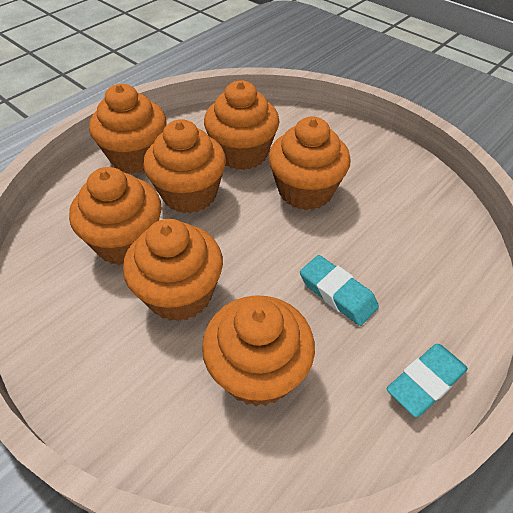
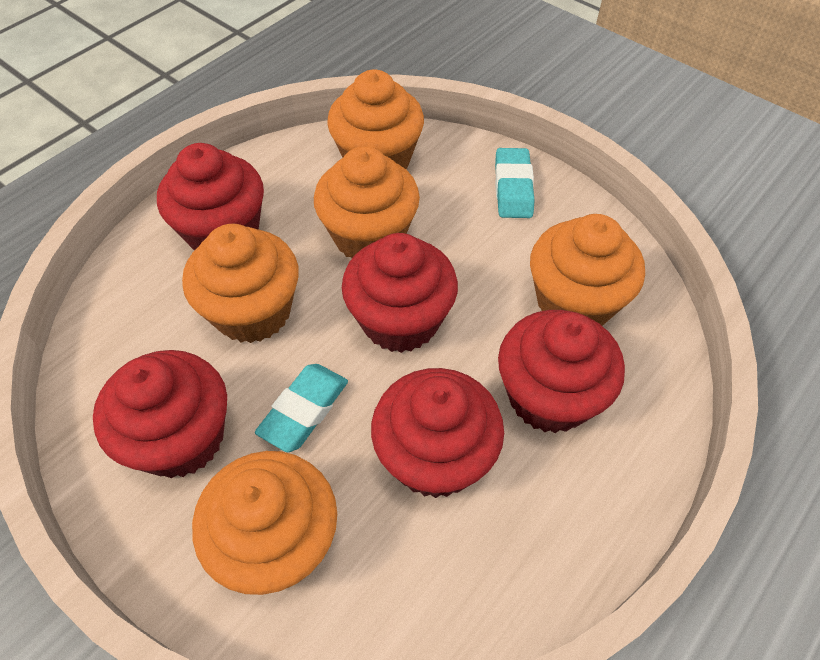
orange cupcake: [69,167,161,265] [89,84,166,174] [123,219,223,322] [143,119,226,213] [202,295,315,407] [204,80,279,170] [268,116,351,210] = 7 -> [182,224,299,343] [192,451,337,595] [314,146,420,258] [327,70,424,169] [530,214,645,326] = 5
red cupcake: none = 0 -> [93,350,227,478] [157,143,264,250] [342,233,458,353] [371,368,504,498] [498,310,625,433] = 5

